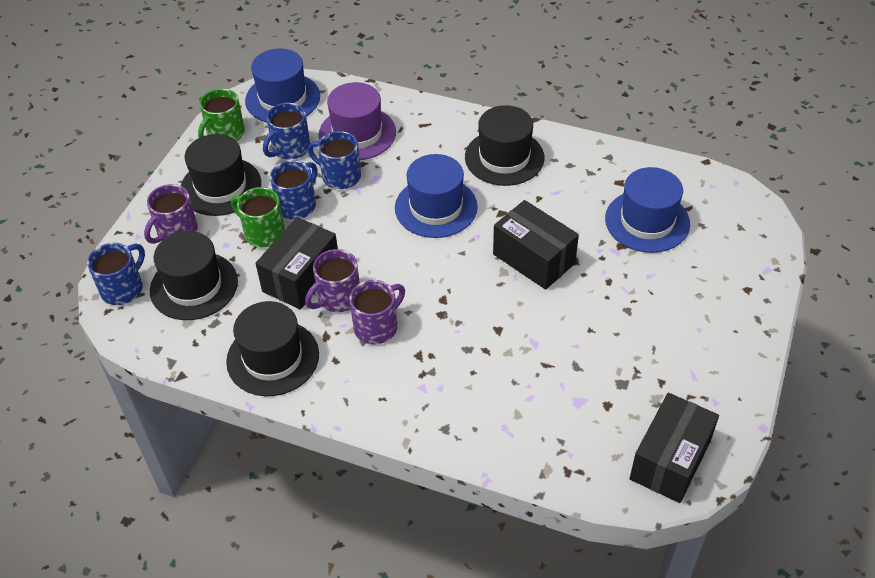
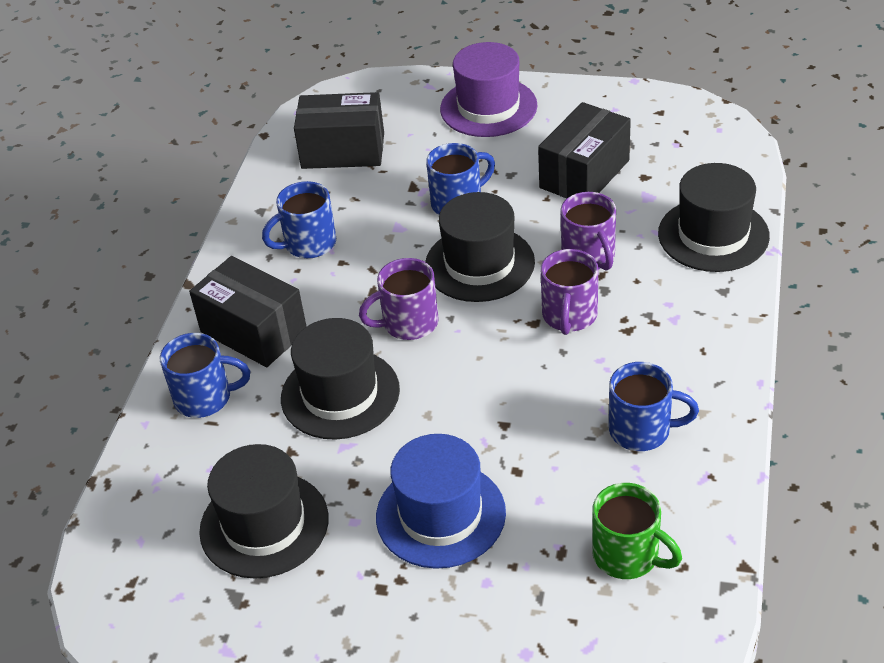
blue hat: [245,48,320,122] [395,154,478,238] [605,167,690,253] = 3 -> [376,434,506,569] = 1
green mug: [198,89,245,141] [231,187,285,248] = 2 -> [592,483,682,579] = 1

